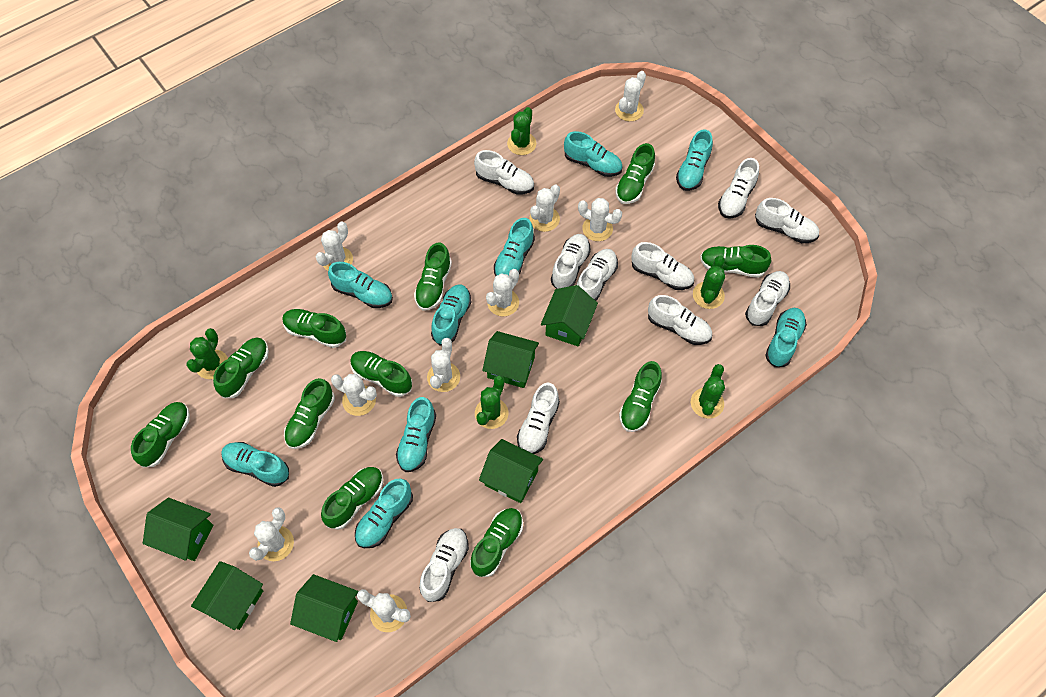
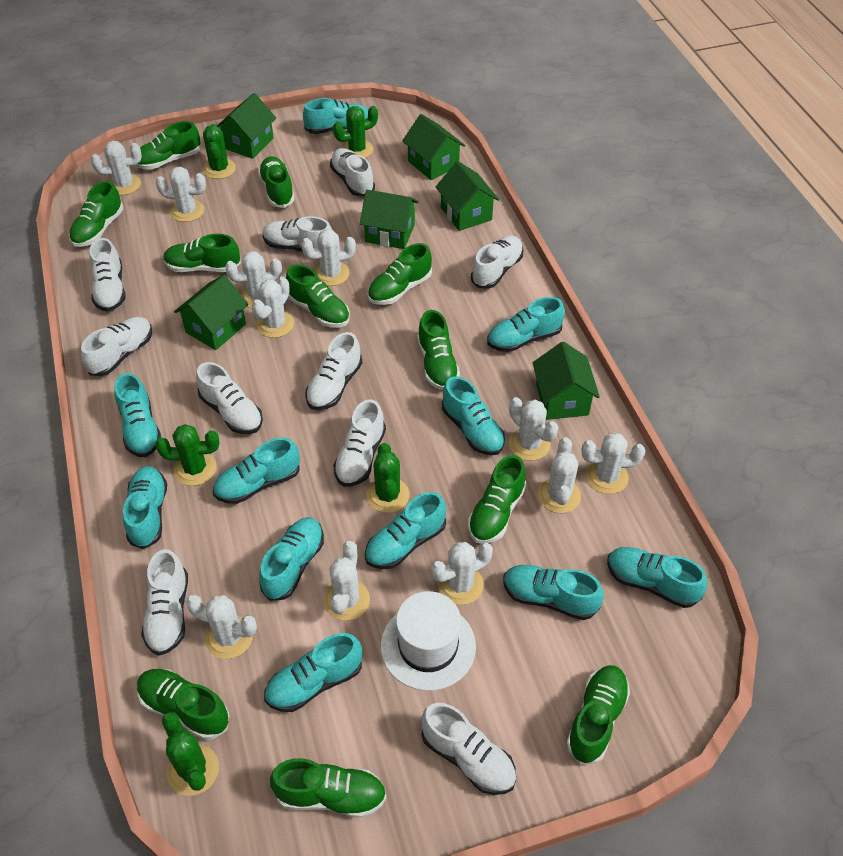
turquoise shoe: [221,442,289,487] [328,262,393,308] [355,479,413,548] [396,397,436,472] [431,284,471,346] [494,218,535,276] [564,131,623,177] [676,129,713,191] [765,308,807,367] = 9 -> [114,373,161,457] [123,466,167,549] [213,438,300,504] [259,517,324,601] [264,633,362,712] [303,98,368,134] [365,492,446,569] [442,376,505,455] [487,297,565,352] [503,565,604,620] [607,547,707,608] = 11
white cactus: [249,507,294,561] [315,222,353,271] [331,374,377,416] [357,589,411,632] [427,338,460,392] [486,269,519,316] [529,184,560,232] [578,198,622,241] [615,71,646,121] = 9 -> [91,141,142,195] [156,167,206,222] [186,595,257,659] [225,251,282,308] [252,277,294,338] [301,229,356,286] [323,541,370,621] [431,542,493,605] [509,397,558,461] [538,437,581,513] [581,432,645,494] = 11
white hat: none = 0 -> [381,591,476,691] = 1

